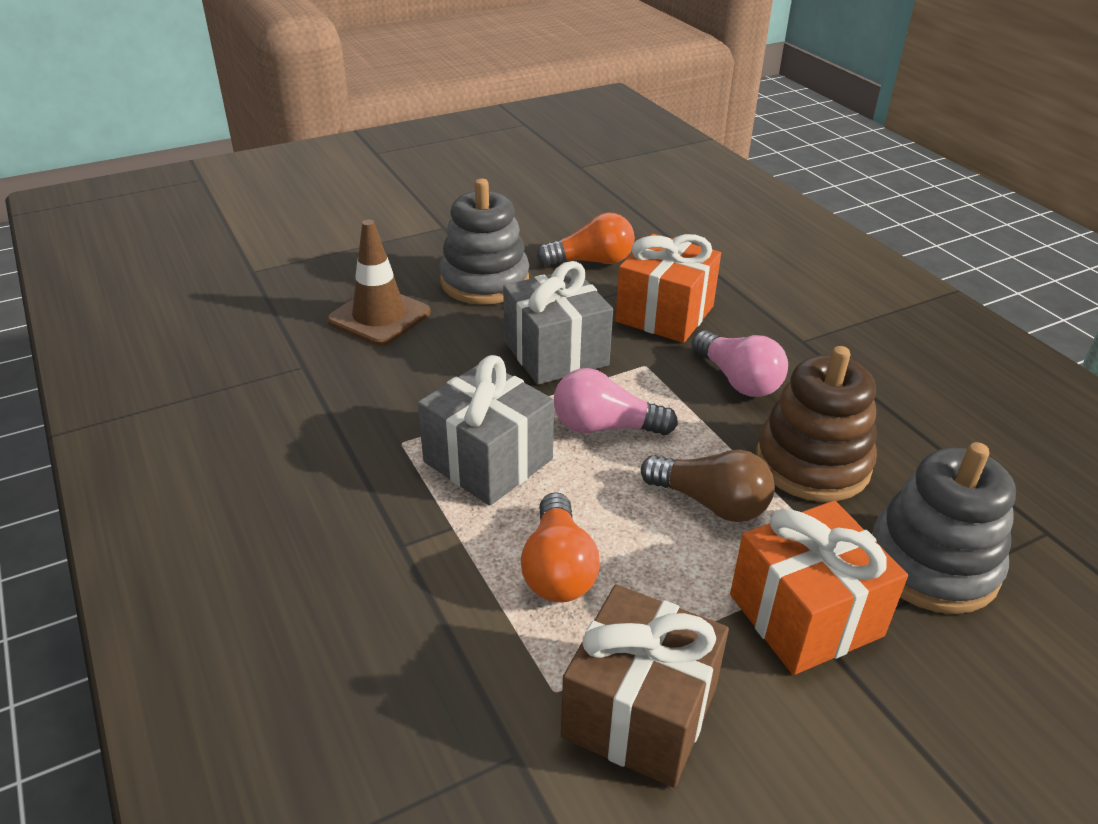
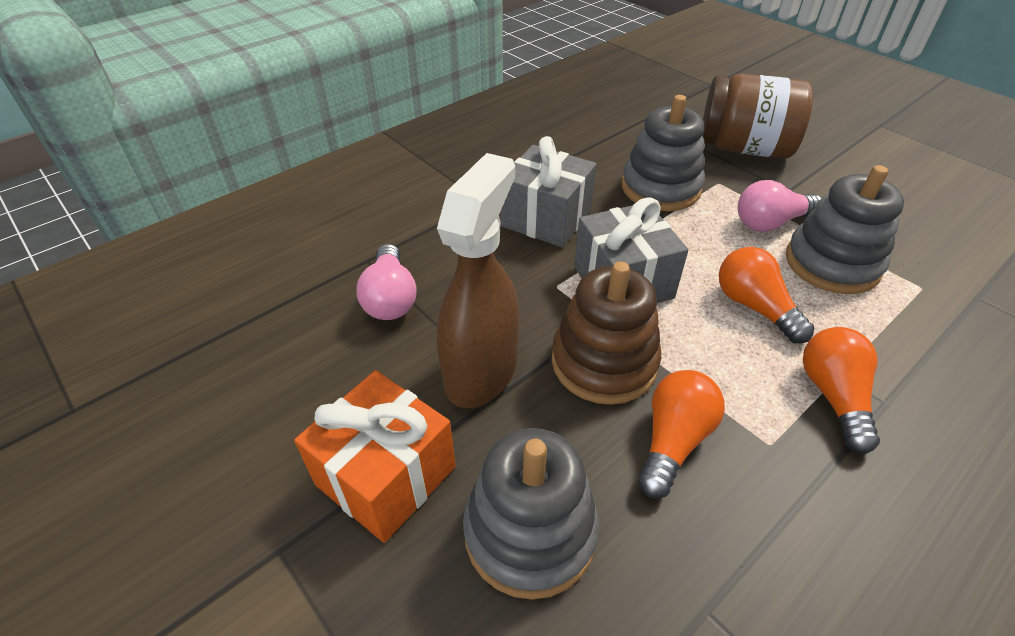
brown gift: [561,584,729,788] = 1 -> none = 0
brown jar: none = 0 -> [702,73,813,159] = 1
brown light bulb: [641,450,775,522] = 1 -> none = 0
brown spray bottle: none = 0 -> [437,153,519,408] = 1
brown traffic cone: [327,220,430,346] = 1 -> none = 0
grey stacking toy: [439,179,529,305] [872,442,1016,614] = 2 -> [463,428,599,600] [622,95,705,211] [786,165,904,294] = 3
orange gift: [615,234,721,343] [730,501,908,675] = 2 -> [294,370,455,543] = 1
orange light bulb: [521,492,600,602] [537,212,635,266] = 2 -> [638,370,725,499] [719,247,814,343] [803,327,880,454] = 3

